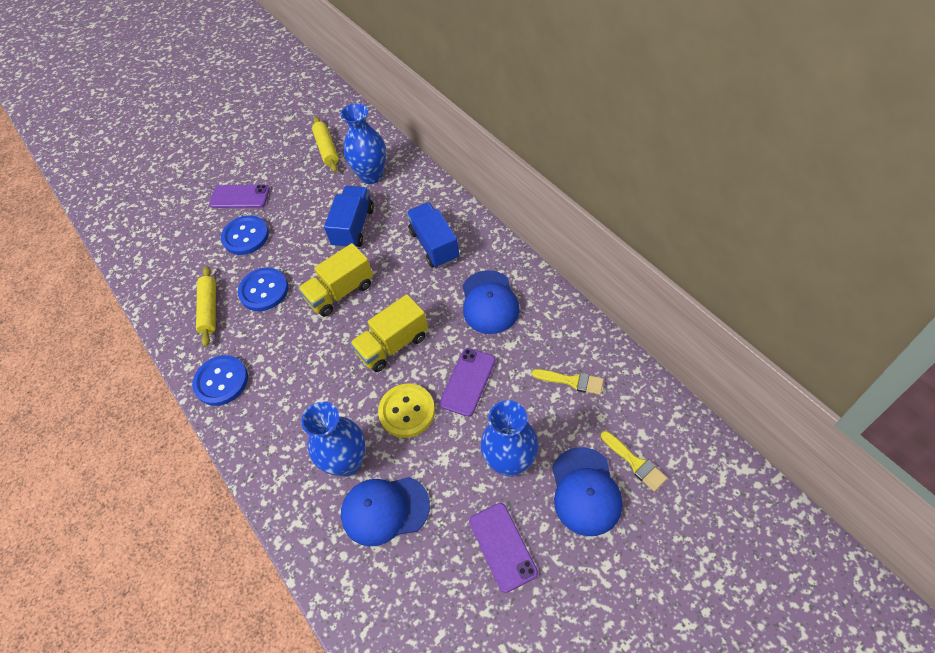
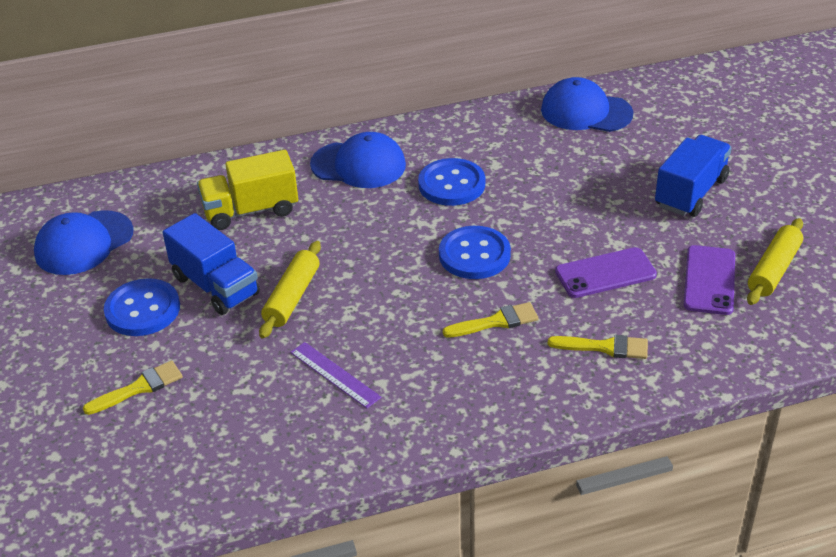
blue vase: [301,402,366,476] [341,103,386,184] [480,400,539,477] = 3 -> none = 0
purple phone: [209,185,270,208] [439,348,496,417] [469,503,538,593] = 3 -> [555,247,657,298] [684,245,735,315] = 2
purple ruler: none = 0 -> [290,342,381,408] = 1
yellow brush: [532,369,604,395] [601,431,667,492] = 2 -> [83,361,183,415] [443,302,539,338] [548,335,648,359] = 3
yellow button: [378,383,435,438] = 1 -> none = 0
yellow truck: [298,243,373,317] [350,294,428,372] = 2 -> [197,150,298,230] = 1

